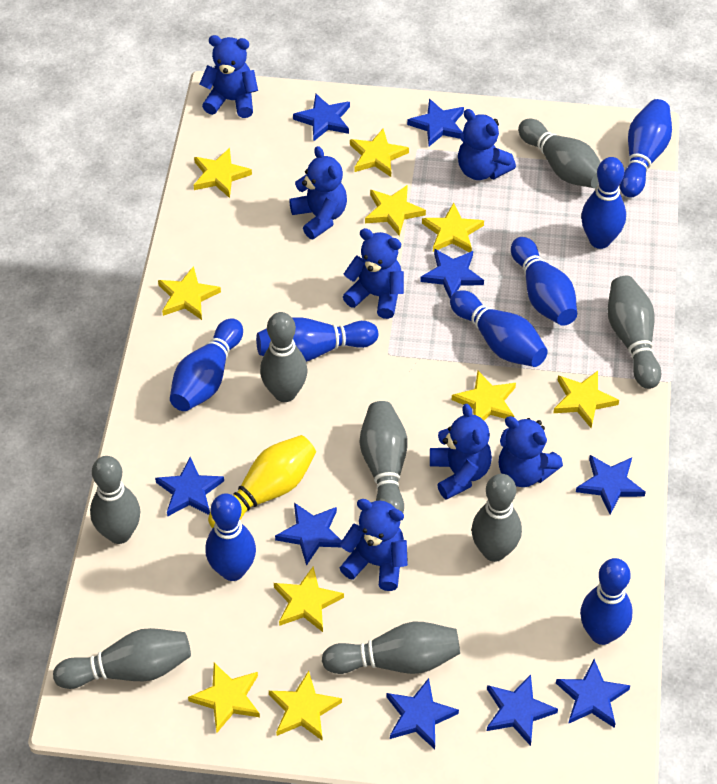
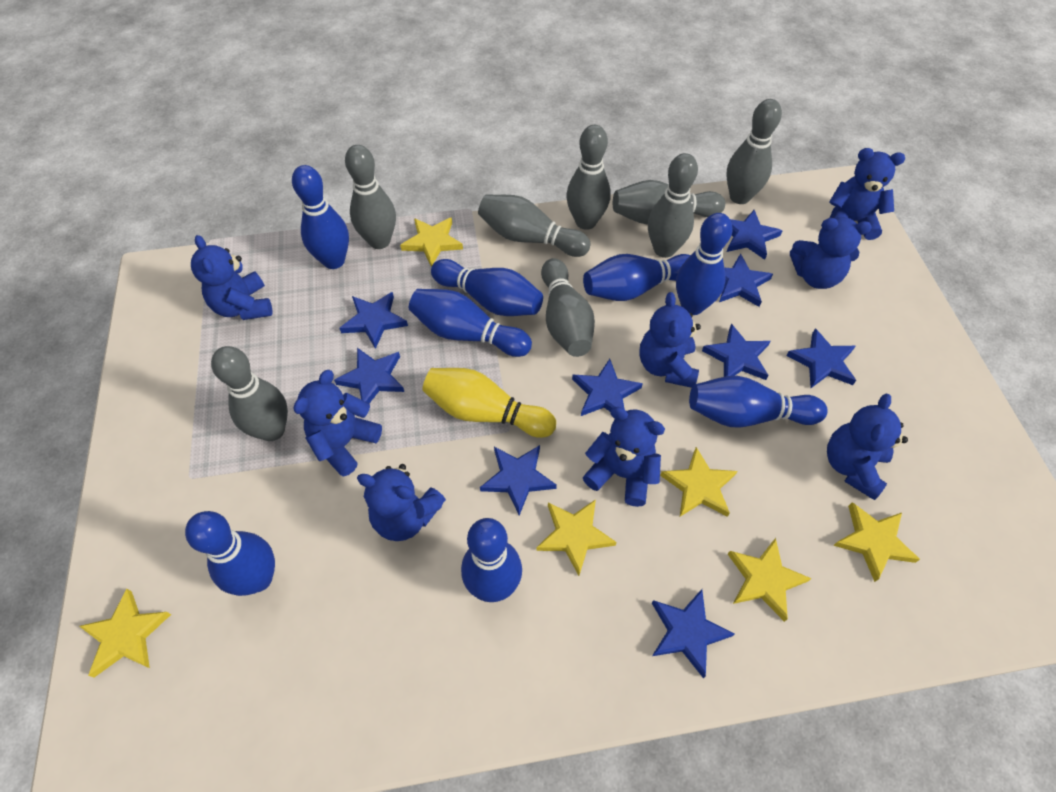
blue teddy bear: [200,35,258,118] [289,146,347,239] [340,499,408,591] [343,228,404,319] [430,404,492,500] [458,109,516,180] [499,416,563,487] = 7 -> [191,235,272,320] [294,370,382,477] [357,464,446,541] [583,407,665,507] [639,292,701,388] [790,217,872,289] [827,394,908,500] [829,148,905,240] = 8
yellow star: [158,266,221,320] [188,663,260,733] [193,148,252,198] [269,671,342,741] [274,566,344,632] [350,129,409,177] [365,185,426,236] [422,203,484,252] [452,371,516,420] [553,371,619,428] = 10 -> [79,589,171,678] [400,218,463,267] [536,499,616,576] [660,447,737,517] [728,538,812,622] [833,502,920,582] = 6

